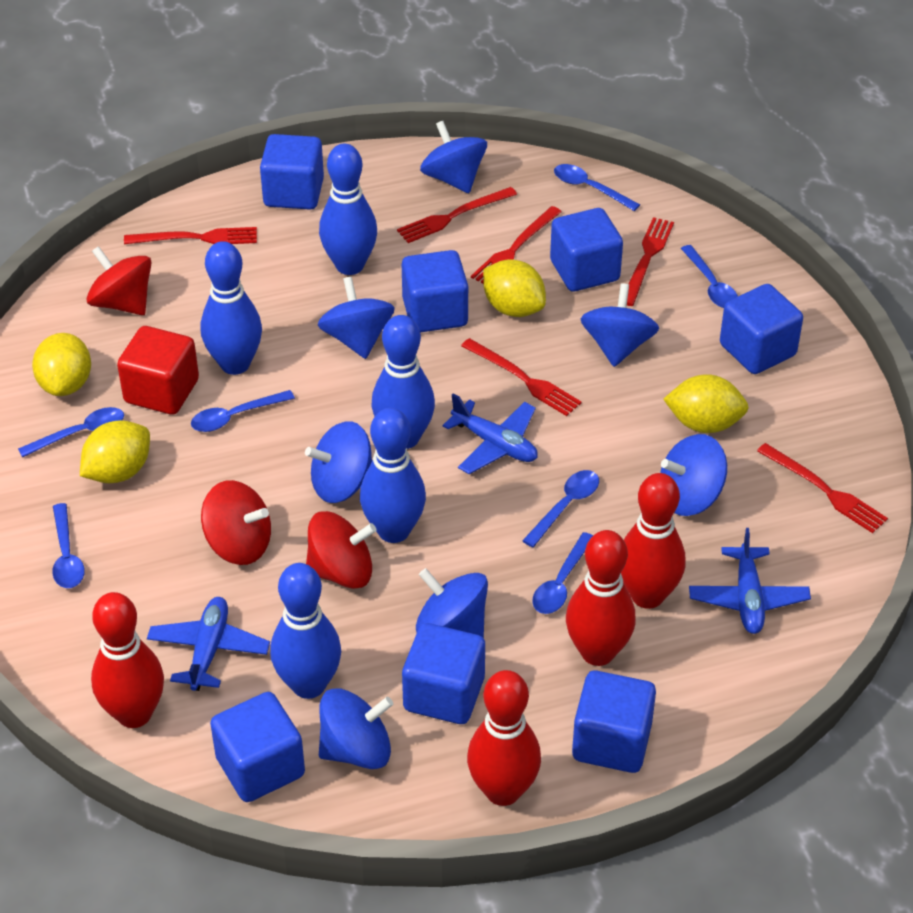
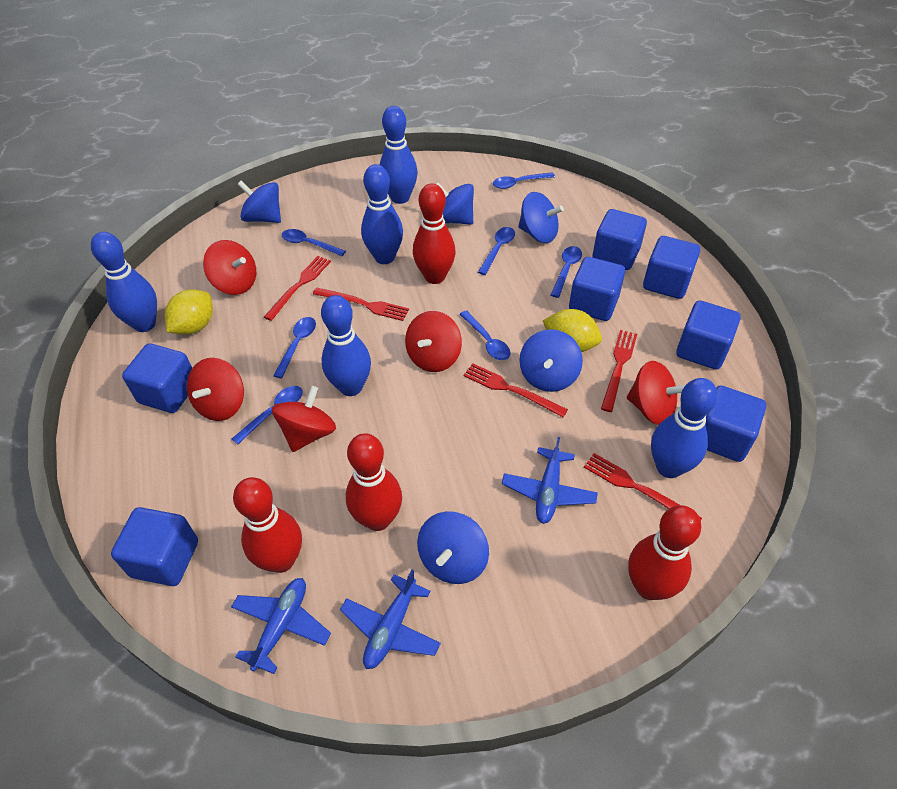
blue spinning top: [305,421,372,503] [318,277,395,359] [319,689,393,769] [416,568,488,638] [420,121,487,193] [581,283,659,367] [660,434,727,516] = 7 -> [237,181,281,223] [417,511,489,584] [436,182,474,225] [518,192,564,243] [519,329,583,392] = 5
red cube: [117,326,199,415] = 1 -> none = 0
red fork: [124,227,257,244] [397,187,517,243] [461,338,582,416] [471,206,562,284] [627,217,674,306] [757,443,888,533] = 6 -> [264,256,331,321] [313,288,409,321] [463,363,568,417] [584,453,702,521] [601,330,637,412] = 5
red spinning top: [86,246,152,315] [201,480,271,565] [306,511,377,589] = 3 -> [187,358,244,421] [203,240,256,295] [272,386,336,452] [405,311,462,372] [627,361,685,425] = 5
yellow lemon: [32,333,91,396] [80,420,150,483] [483,259,546,317] [663,374,749,433] = 4 -> [165,289,213,335] [543,309,602,352] = 2

